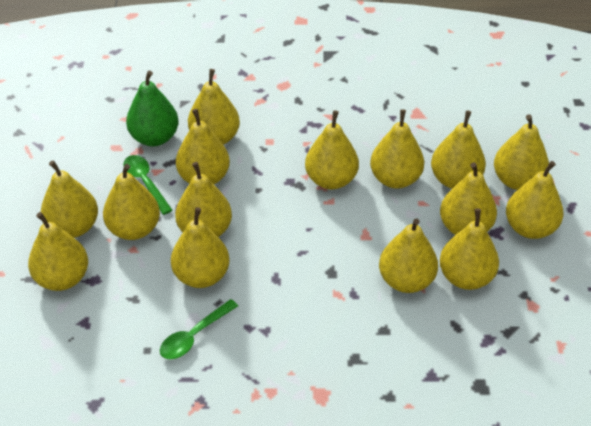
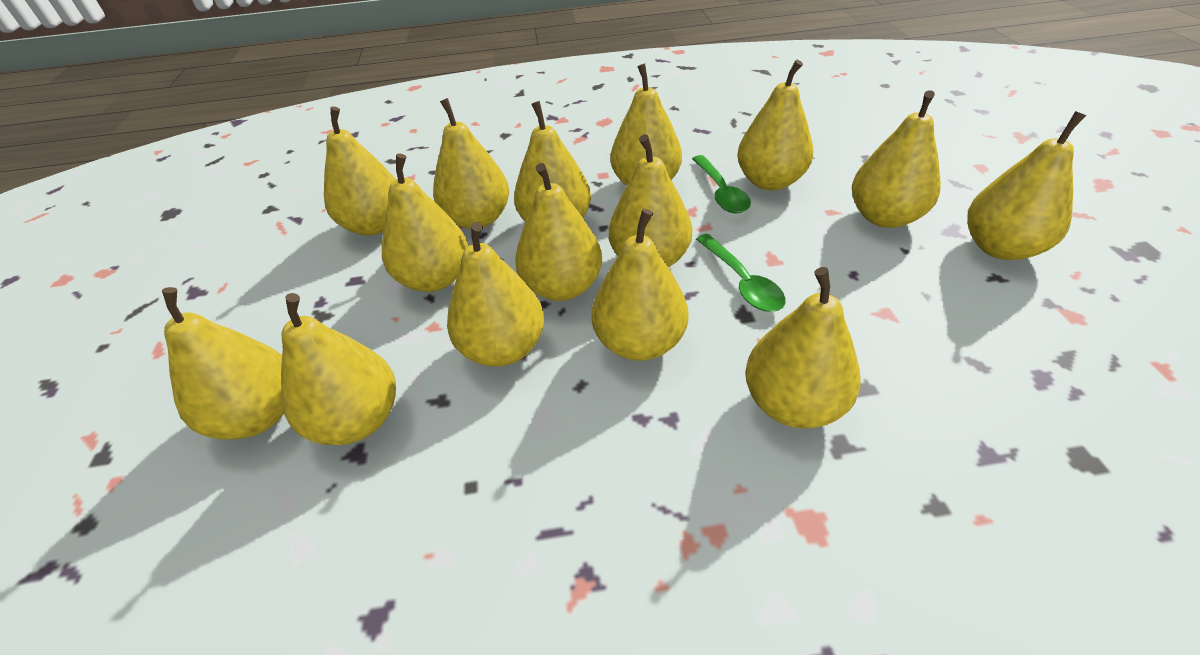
green pear: [126,71,179,146] = 1 -> none = 0

